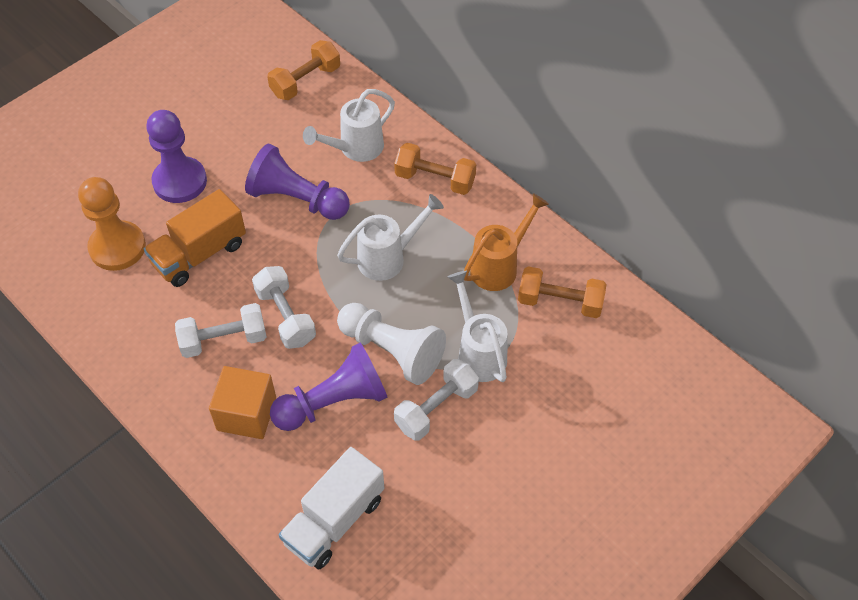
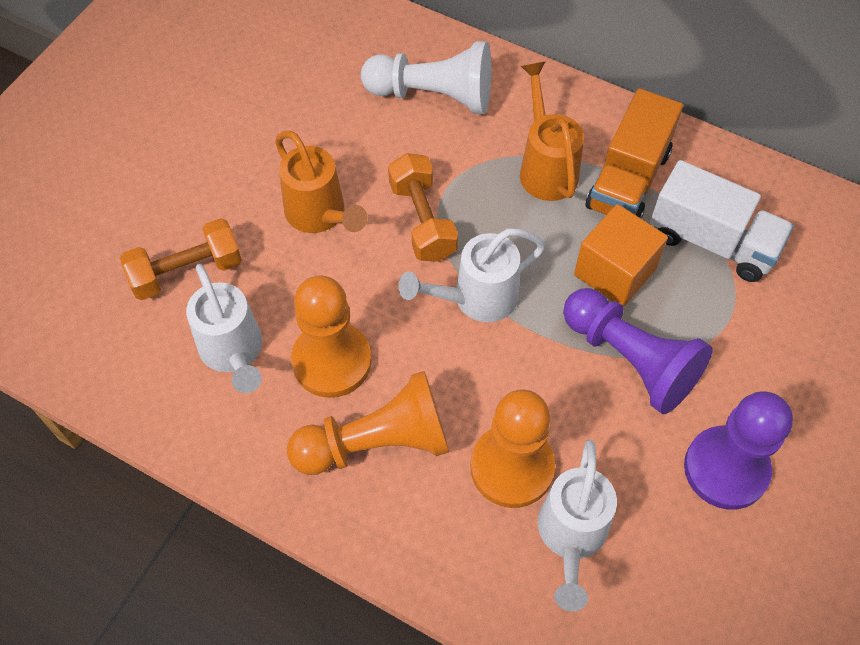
orange dumbbell: [267,40,340,100] [394,143,476,195] [518,266,607,318] = 3 -> [120,218,242,300] [388,153,458,262] = 2
orange pawn: [78,177,146,271] = 1 -> [287,371,449,475] [291,276,372,398] [470,390,555,508] = 3
orange watering can: [464,193,549,291] = 1 -> [275,131,368,233] [520,61,584,201] = 2
purple pawn: [146,110,207,203] [245,144,350,220] [270,342,387,431] = 3 -> [563,288,713,414] [684,391,793,510] = 2
white dumbbell: [175,303,267,358] [252,266,316,349] [394,359,479,441] = 3 -> none = 0

